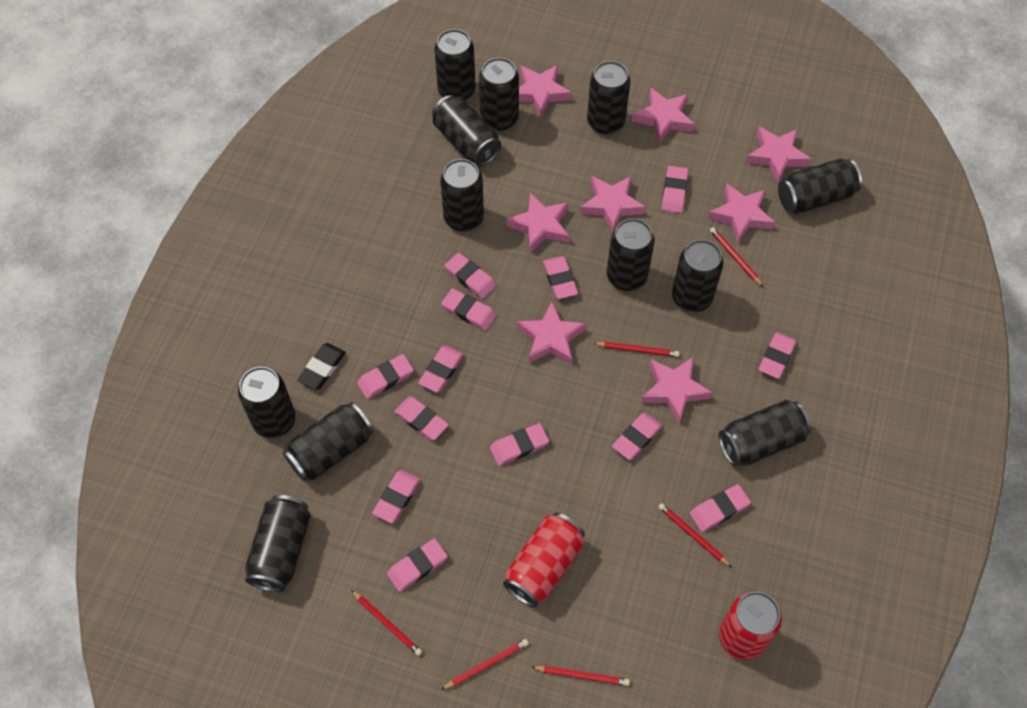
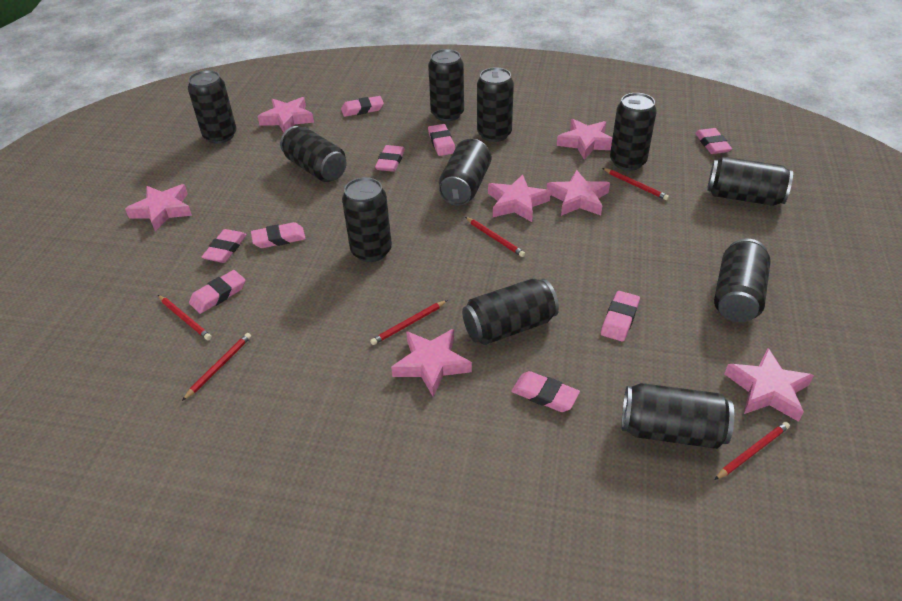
black can: [238,367,296,438] [245,495,311,592] [283,402,374,481] [432,95,501,166] [434,29,476,100] [440,159,484,232] [479,58,519,131] [587,61,630,134] [607,219,654,291] [672,240,723,312] [718,400,811,466] [778,159,862,214] = 12 -> [188,70,237,144] [280,126,347,182] [342,177,392,262] [428,49,464,121] [439,139,491,206] [462,279,559,345] [477,67,514,142] [610,93,657,171] [622,383,734,449] [707,157,793,206] [714,239,771,322] = 11
black eraser: [297,343,346,390] = 1 -> none = 0
pink eraser: [357,354,414,399] [372,470,421,523] [387,538,448,592] [394,397,449,440] [418,346,464,393] [441,288,497,331] [445,253,496,299] [490,423,549,466] [543,256,578,299] [612,412,663,460] [662,166,688,213] [690,484,751,532] [758,332,796,379] = 13 -> [189,270,245,314] [202,229,247,263] [251,222,306,248] [341,96,384,117] [375,145,405,172] [428,124,455,156] [511,371,580,412] [601,291,640,342] [695,128,732,154] = 9
pink star: [506,192,569,253] [517,302,586,365] [519,65,572,118] [580,176,646,232] [632,88,695,143] [641,357,713,423] [708,183,775,243] [746,127,811,183] = 8 -> [125,184,192,231] [258,97,314,132] [391,329,472,397] [488,174,550,222] [547,170,610,216] [557,119,612,160] [725,348,814,422] = 7
red can: [503,513,585,607] [719,591,782,660] = 2 -> none = 0

